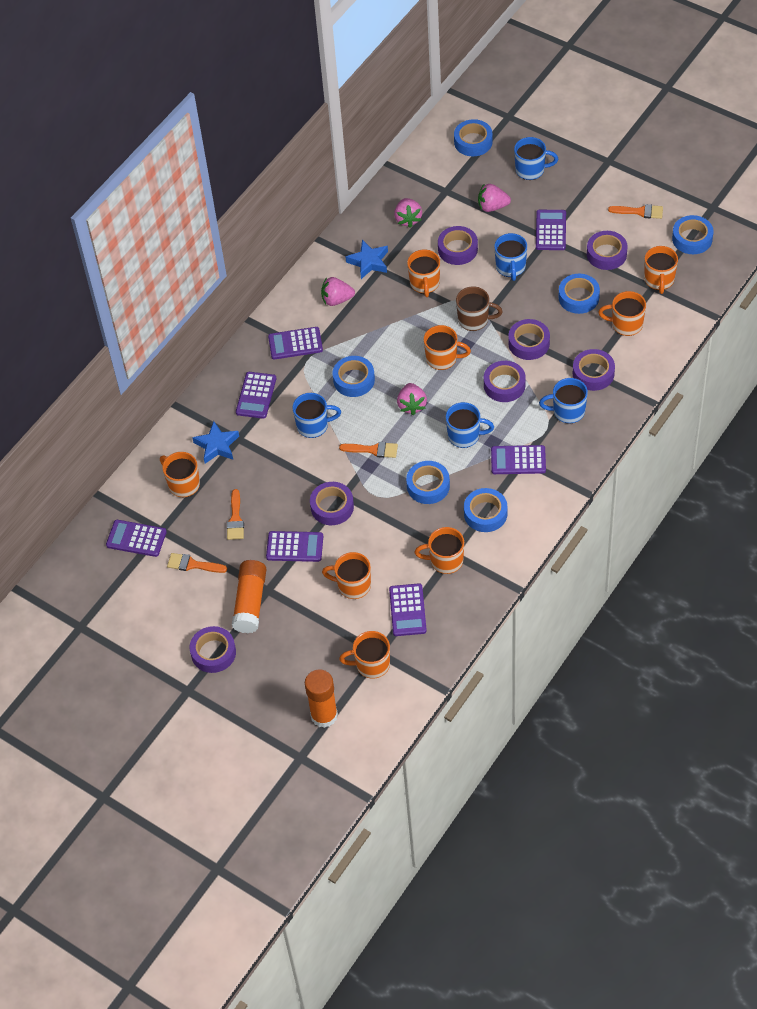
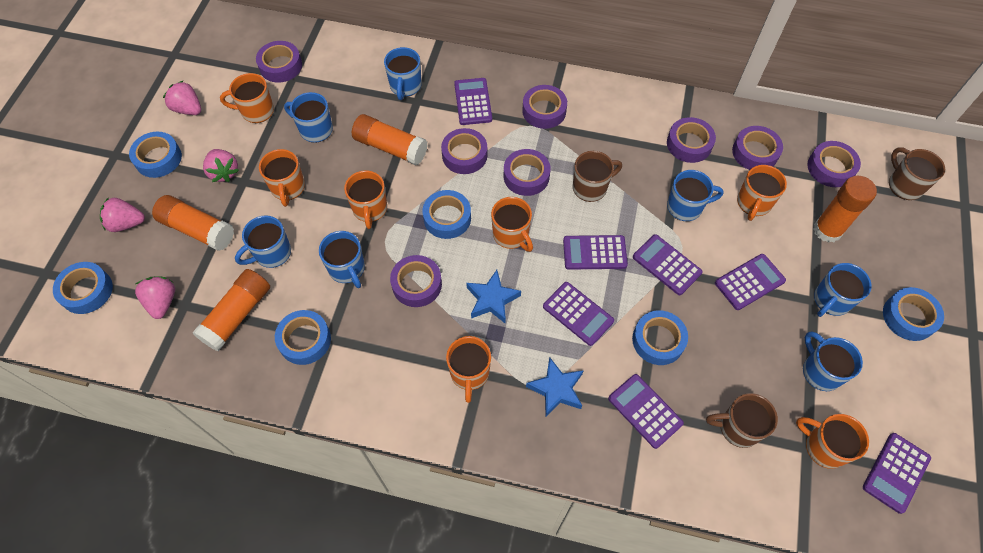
blue mug: [293,393,341,438] [446,402,494,448] [494,233,527,281] [514,137,558,180] [539,378,588,424] = 5 -> [235,215,291,268] [284,92,333,143] [319,231,365,288] [384,47,422,100] [667,170,724,221] [803,331,863,391] [814,263,872,317] = 7
brown mug: [456,286,503,331] = 1 -> [573,151,622,202] [706,393,778,448] [889,147,945,200] = 3
orange brush: [167,553,227,573] [227,489,244,540] [339,442,398,458] [608,204,663,219] = 4 -> none = 0
orange glue stick: [232,560,267,633] [305,669,338,728] = 2 -> [152,195,234,251] [193,269,270,351] [352,114,428,165] [813,176,877,243] = 4
orange mug: [160,452,200,497] [322,552,371,599] [339,631,390,679] [407,249,440,297] [415,527,464,574] [424,325,471,370] [598,291,646,336] [644,246,678,294] = 8 -> [220,73,274,123] [259,149,305,207] [344,171,387,229] [446,336,491,403] [491,197,533,252] [737,165,787,221] [796,414,869,469] = 7
purple tape: [189,626,236,673] [310,482,354,525] [438,226,478,265] [484,361,526,402] [509,319,550,360] [573,349,615,391] [587,231,628,270] = 7 -> [256,41,302,83] [390,255,442,307] [441,128,487,174] [504,149,551,196] [522,85,567,129] [667,117,716,163] [732,126,783,170] [807,141,861,187] = 8

